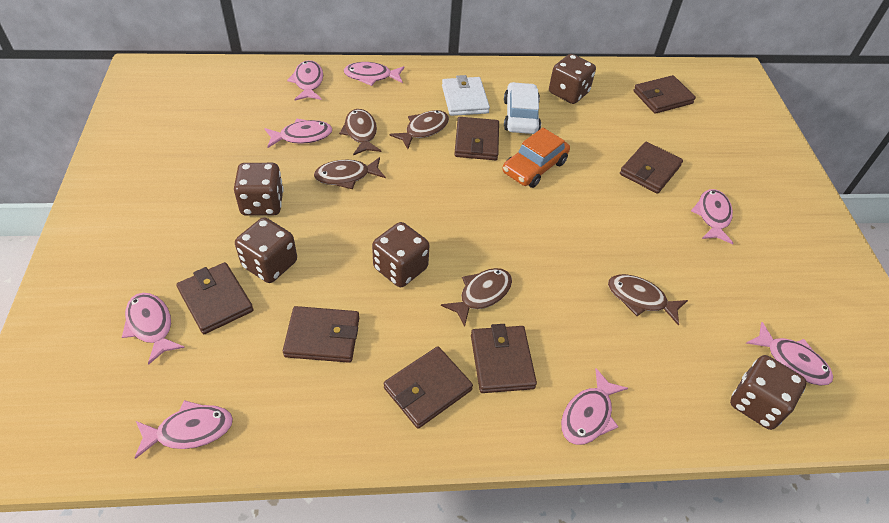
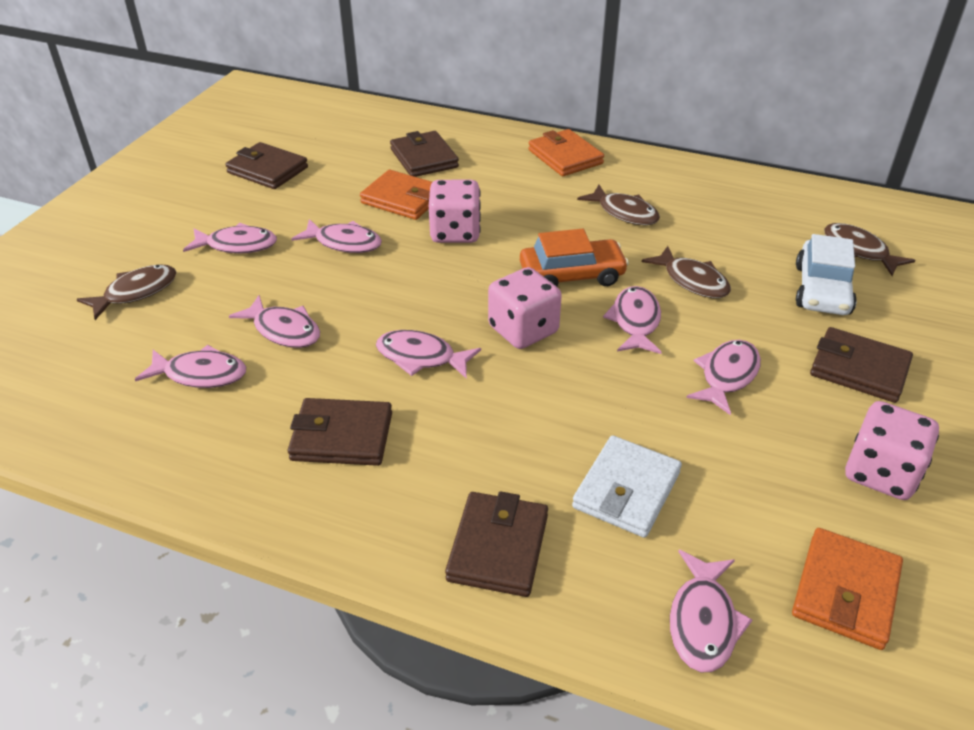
brown dice: [234,163,284,216] [235,217,297,283] [372,222,429,287] [549,54,596,104] [730,355,807,430] = 5 -> none = 0
brown fish: [314,157,386,189] [339,109,382,155] [389,110,449,149] [441,268,512,327] [608,274,688,326] = 5 -> [76,264,176,320] [577,185,660,225] [642,246,731,298] [824,223,916,276] = 4
brown wallet: [176,262,254,334] [283,306,359,363] [384,346,473,429] [454,117,499,160] [471,324,537,393] [620,142,683,194] [633,75,696,114] = 7 -> [225,142,308,189] [288,398,392,466] [390,131,459,177] [445,491,548,597] [810,327,913,403] = 5
orange wallet: none = 0 -> [360,170,432,220] [528,129,604,176] [792,528,903,650] = 3
pink dice: none = 0 -> [429,180,481,243] [488,267,562,349] [845,401,939,500] = 3

